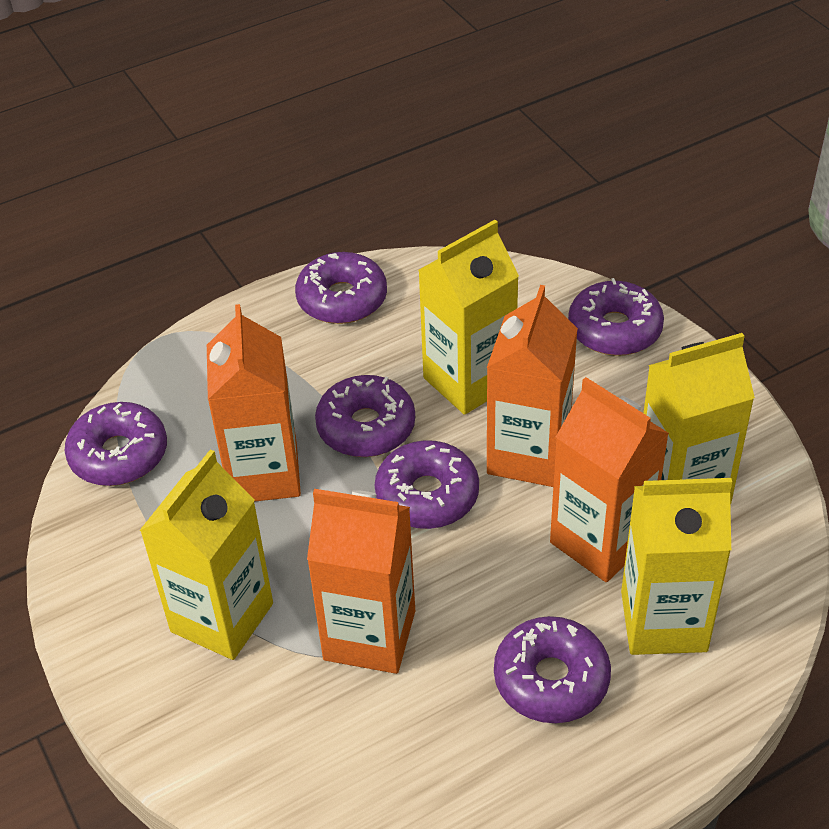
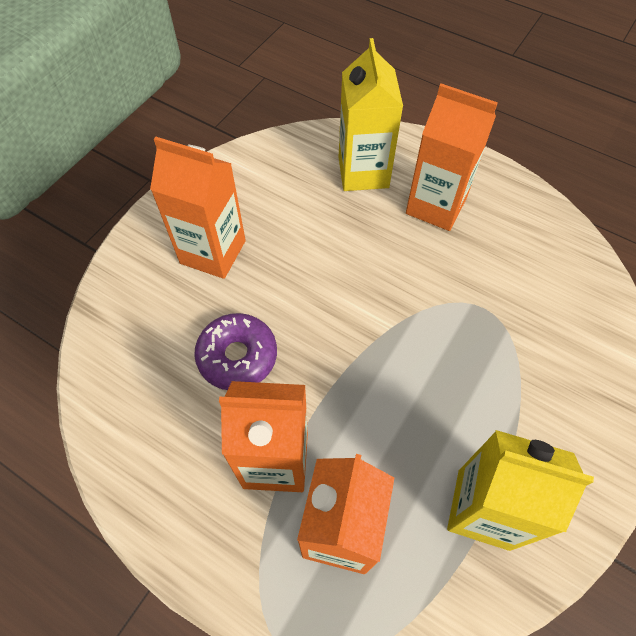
purple donut: [65,402,167,486] [295,252,387,324] [315,375,415,457] [375,440,479,529] [494,616,611,723] [568,278,664,356] = 6 -> [194,313,277,390] = 1
yellow carton: [139,450,273,660] [418,220,519,415] [621,478,732,655] [644,333,755,505] = 4 -> [339,38,403,191] [447,430,594,551] = 2

